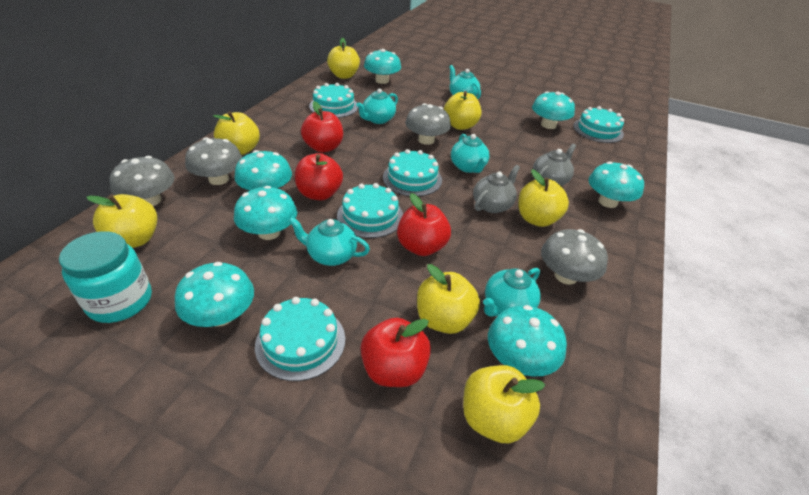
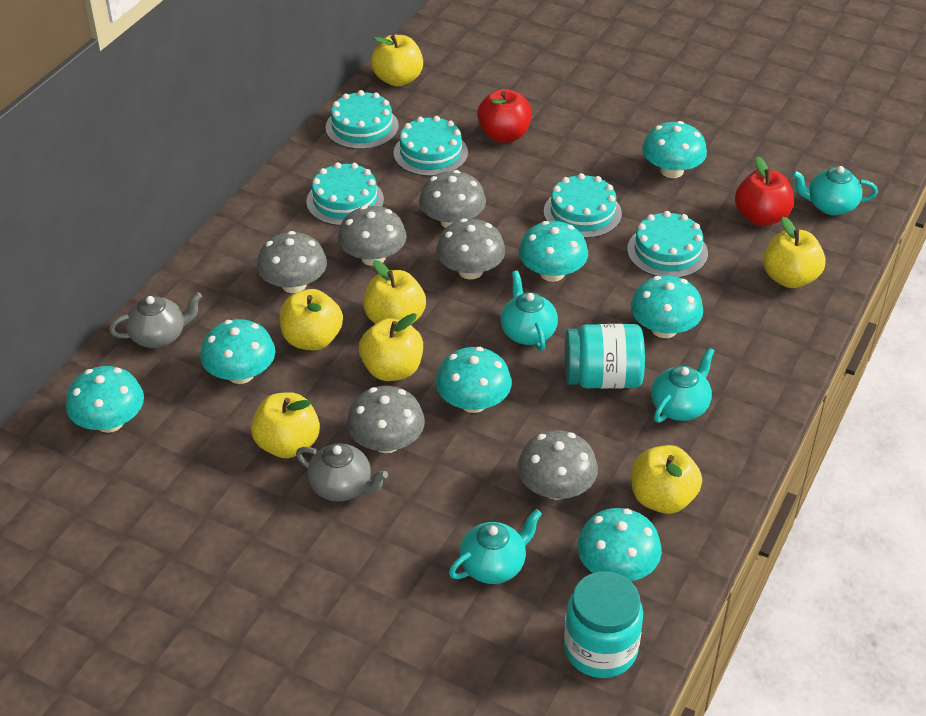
grey mushroom: [109,156,175,206] [185,137,242,185] [405,103,451,145] [541,229,608,284] = 4 -> [257,231,327,293] [338,206,407,266] [347,386,425,453] [419,170,486,228] [436,218,505,279] [517,430,598,500] = 6
red apple: [295,153,343,200] [301,101,343,153] [360,318,431,387] [397,193,451,256] = 4 -> [477,89,532,143] [735,156,794,226] = 2
turquoise jar: [59,231,152,323] = 1 -> [564,572,643,678] [565,324,645,389] = 2
turquoise teapot: [288,217,370,266] [356,88,398,124] [449,65,481,99] [451,134,490,173] [483,268,541,316] = 5 -> [449,509,542,584] [501,271,558,351] [651,347,715,423] [792,166,878,215] = 4

